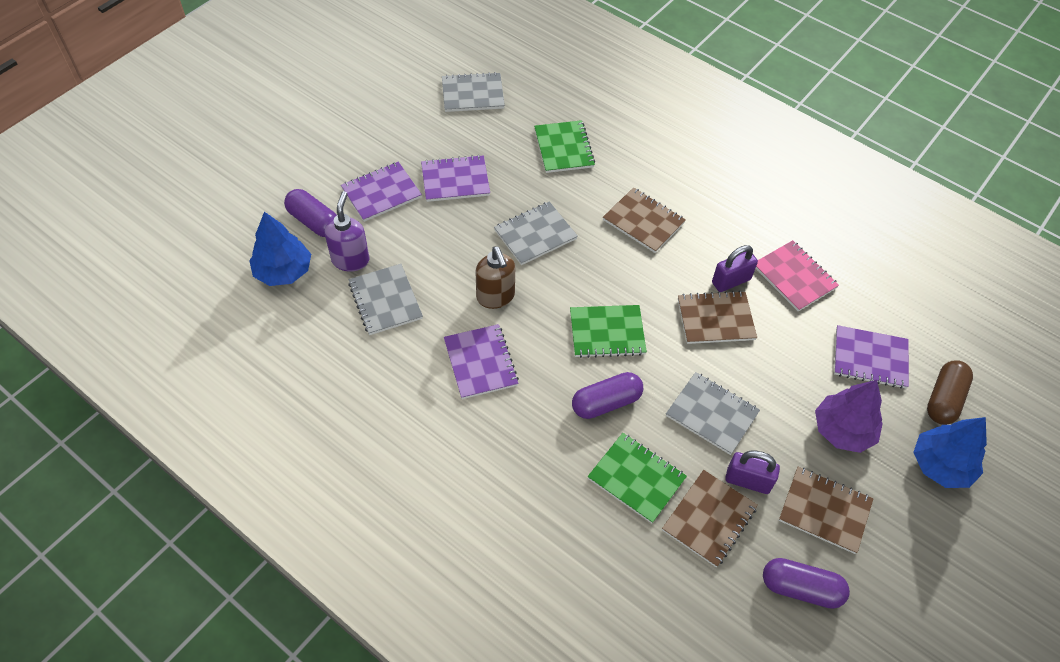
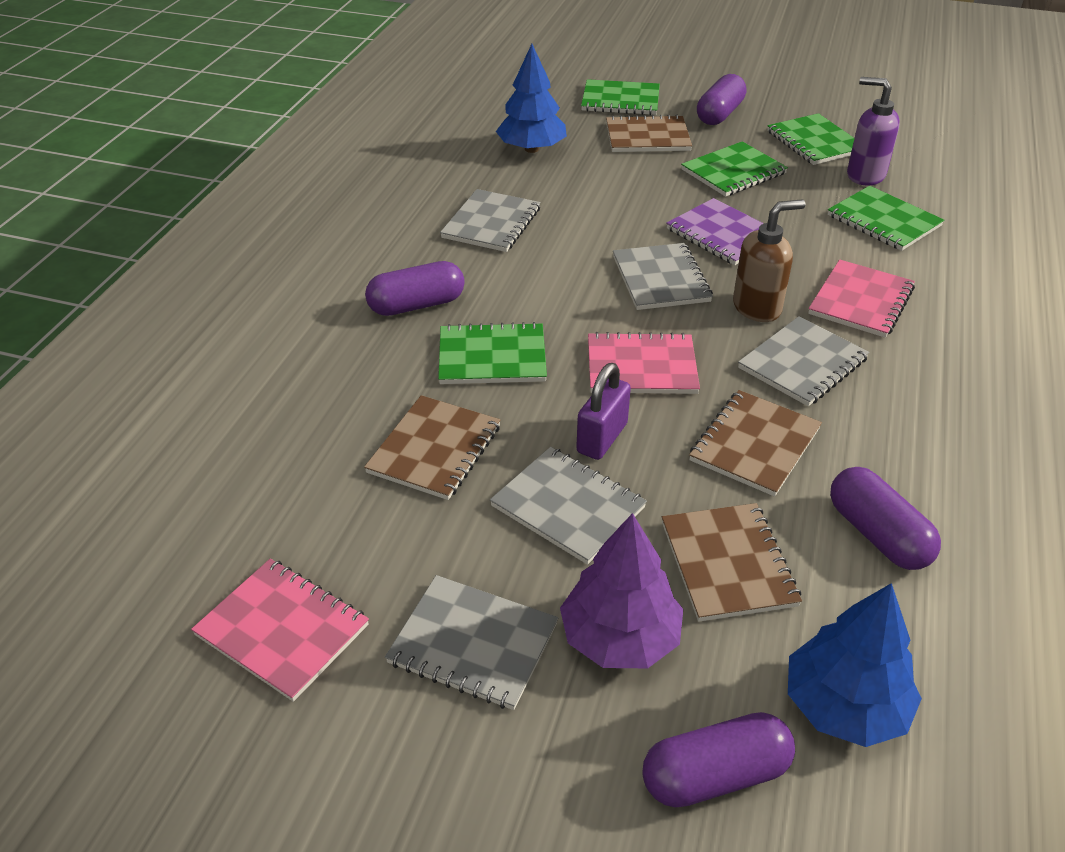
brown capsule: [927,360,973,425] = 1 -> none = 0
green notebook: [534,120,595,173] [570,305,647,358] [588,433,687,523] = 3 -> [438,322,547,384] [581,79,660,115] [681,141,788,197] [767,113,854,165] [828,186,944,251] = 5
grey notebook: [348,264,423,335] [442,72,505,112] [494,201,578,265] [666,372,760,455] = 4 -> [385,575,558,710] [440,189,540,252] [490,447,647,565] [613,243,713,310] [738,316,869,406] = 5
pink notebook: [755,240,839,311] = 1 -> [191,559,369,702] [588,332,700,394] [808,259,915,338] = 3
purple capsule: [284,189,337,237] [572,372,643,419] [763,558,850,609] = 3 -> [365,261,465,316] [642,712,795,807] [697,74,746,125] [830,467,941,570] = 4
purple notebook: [341,162,422,222] [421,155,490,202] [444,324,519,399] [834,325,909,389] = 4 -> [666,198,764,265] = 1
purple padlock: [712,245,758,292] [725,451,780,494] = 2 -> [576,363,631,460] = 1

